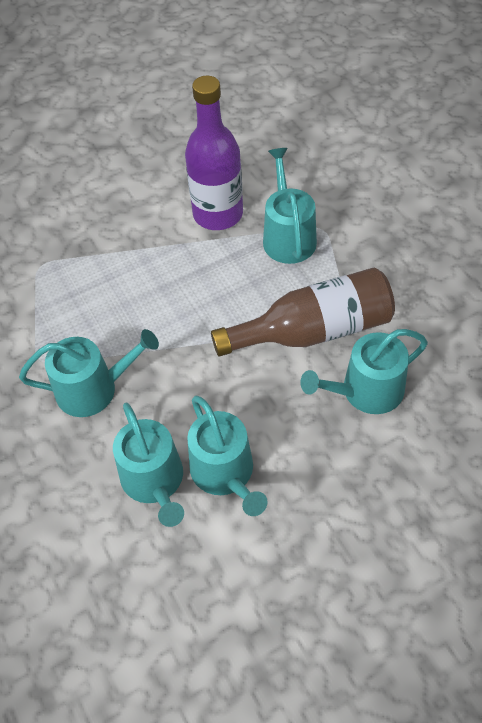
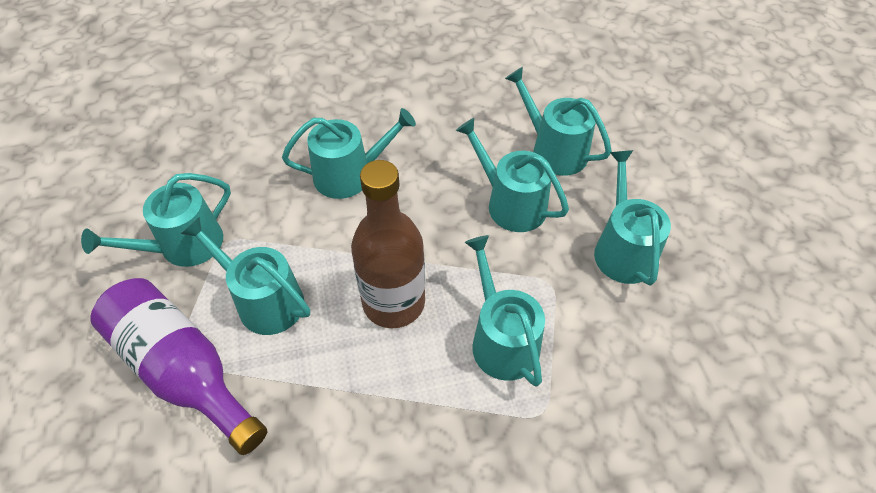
turquoise watering can: [19,329,159,417] [113,403,184,527] [187,396,268,516] [263,148,317,264] [300,329,428,414] = 5 -> [81,173,231,267] [181,217,310,335] [282,108,416,199] [456,118,569,232] [465,235,545,387] [505,67,612,176] [594,150,671,285] = 7

